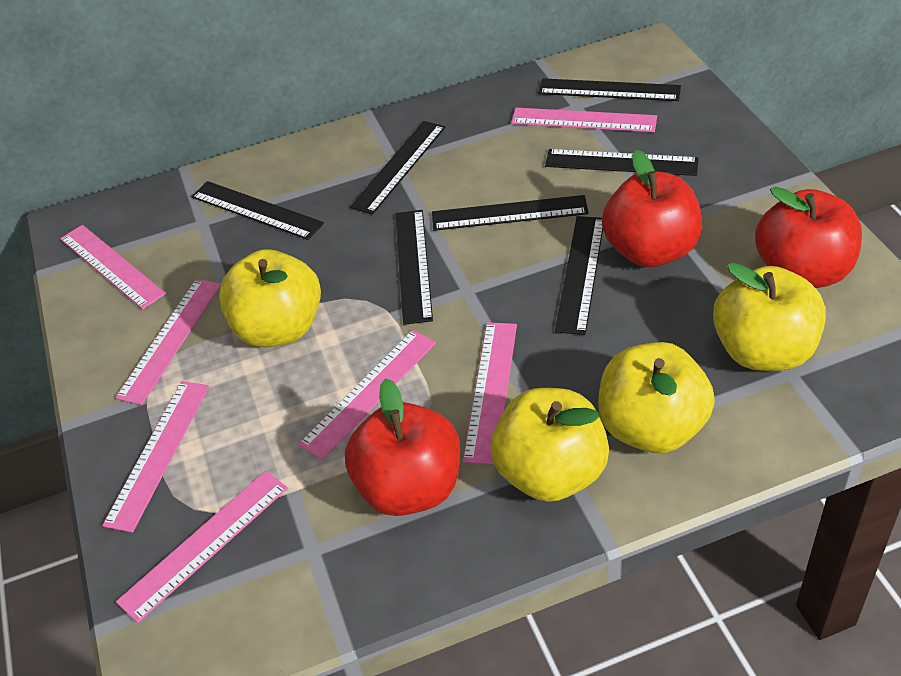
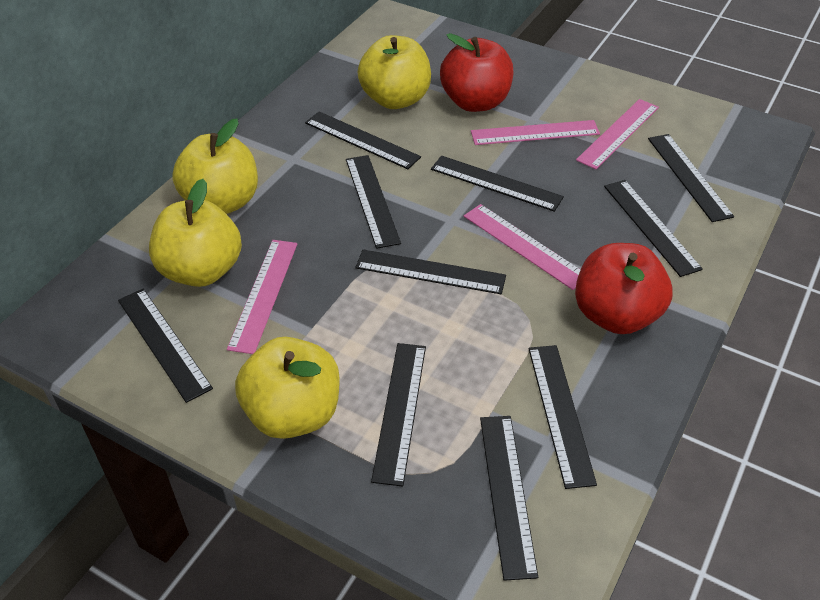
black ruler: [191,181,324,240] [350,121,445,215] [396,210,433,325] [432,195,589,231] [538,78,681,101] [545,149,699,176] [555,216,603,335] = 7 -> [118,289,213,403] [305,111,421,169] [346,155,401,249] [355,249,506,294] [371,343,426,487] [431,156,564,212] [480,416,538,581] [529,345,597,489] [604,180,703,277] [648,134,734,222] = 10
pink ruler: [60,225,166,310] [102,381,209,533] [115,279,221,405] [116,471,288,623] [298,330,436,460] [463,322,517,464] [511,108,657,132] = 7 -> [227,240,297,354] [464,204,581,290] [471,120,600,145] [576,99,659,169] = 4
red apple: [345,379,461,516] [602,150,702,267] [755,187,862,288] = 3 -> [440,33,514,112] [575,243,673,334] = 2

